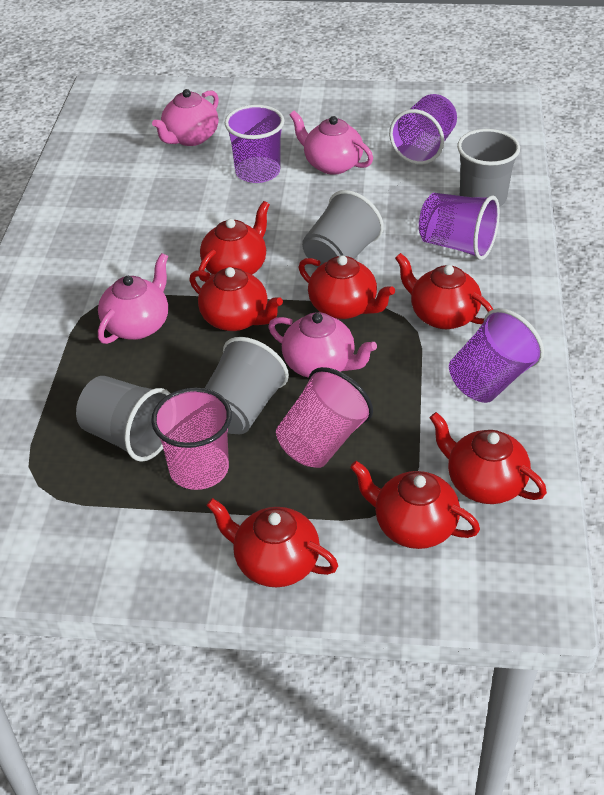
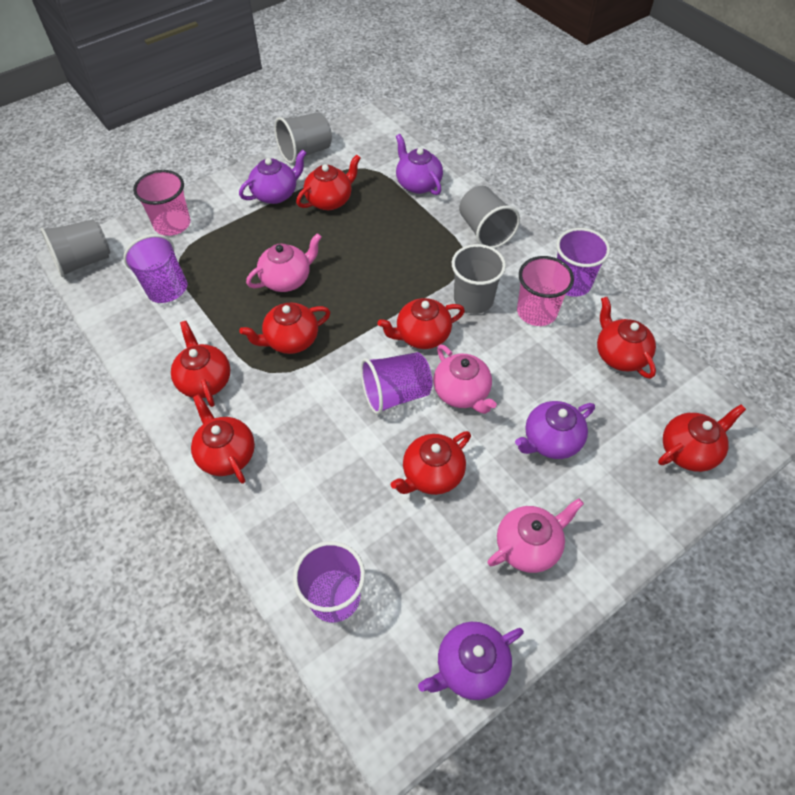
pink teapot: [98,253,168,344] [152,89,219,146] [268,312,377,378] [290,111,373,175] = 4 -> [246,233,322,292] [434,344,497,414] [487,498,584,573] = 3
purple teapot: none = 0 -> [239,149,306,204] [396,134,443,195] [418,622,524,700] [515,401,595,459] = 4
red teapot: [189,267,283,331] [198,201,270,282] [206,498,338,587] [299,255,395,319] [350,461,480,549] [395,253,493,329] [430,412,547,504] = 7 -> [171,321,230,407] [191,394,255,484] [239,303,331,354] [296,154,361,210] [378,298,465,349] [391,431,471,495] [597,297,656,379] [658,405,746,472] = 8

